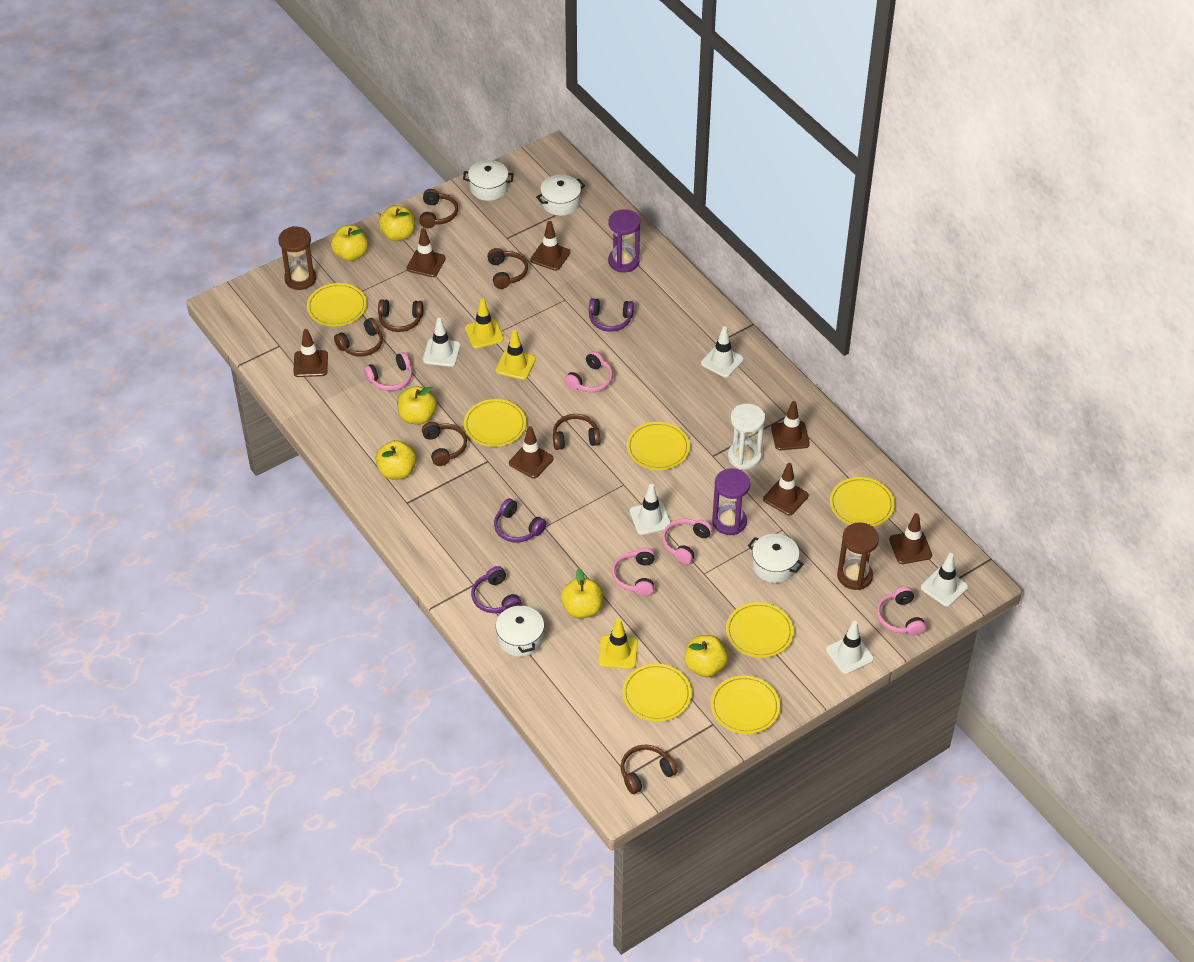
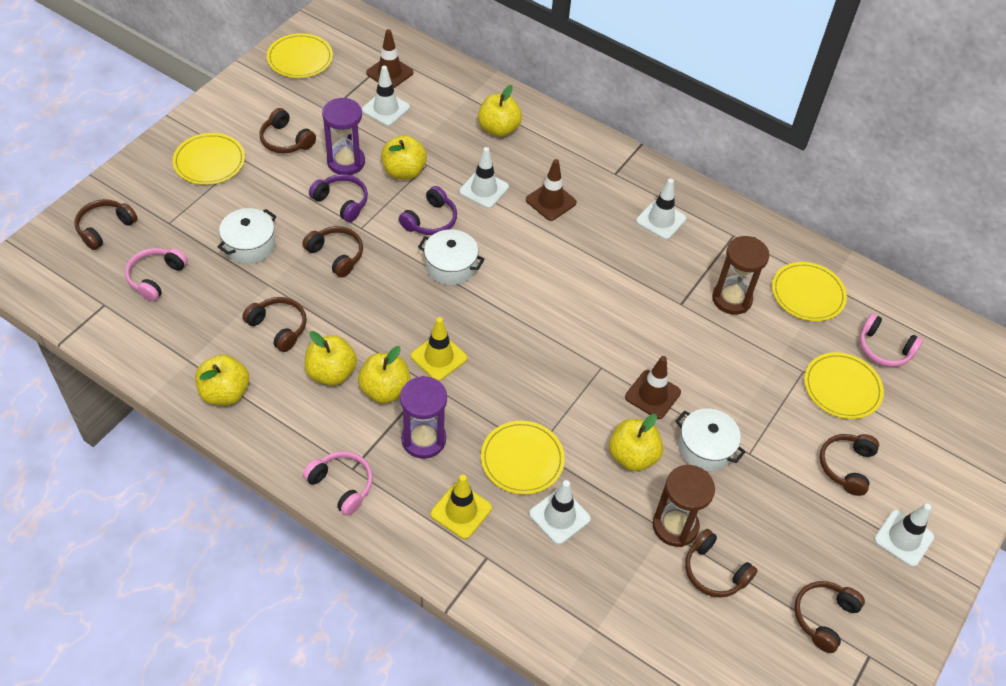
brown traffic cone: [293,329,328,377] [407,228,446,277] [509,426,554,478] [530,221,570,271] [763,463,808,516] [771,401,810,450] [889,513,932,564] = 7 -> [366,29,414,88] [526,159,577,221] [625,356,681,419] = 3
pink headphones: [363,352,412,391] [564,351,613,392] [612,547,655,596] [662,519,713,564] [876,586,926,636] = 5 -> [125,248,188,302] [303,451,373,516] [860,313,923,367] = 3
purple headphones: [471,566,522,613] [494,498,546,543] [589,298,634,332] = 3 -> [309,174,368,222] [399,186,457,235] = 2
white hourglass: [728,404,765,469] = 1 -> none = 0
white pot: [463,160,514,201] [496,603,544,657] [536,175,585,216] [748,534,804,583] = 4 -> [217,208,276,264] [418,229,485,285] [675,408,745,472] = 3
yellow plate: [307,283,367,327] [464,399,526,447] [622,664,691,722] [627,422,690,470] [711,675,780,734] [726,602,794,658] [830,477,894,527] = 7 -> [173,133,245,185] [267,33,333,78] [481,421,565,495] [772,262,847,322] [804,352,884,419] = 5
yellow traffic cone: [465,299,504,348] [496,330,536,380] [598,619,638,669] = 3 -> [411,317,467,381] [431,475,492,539] = 2

